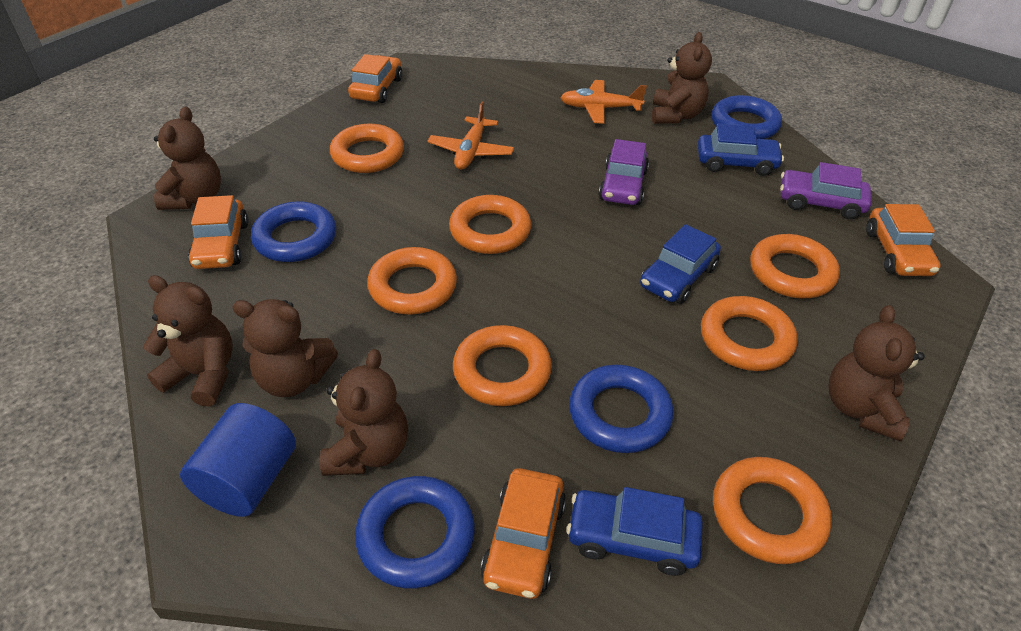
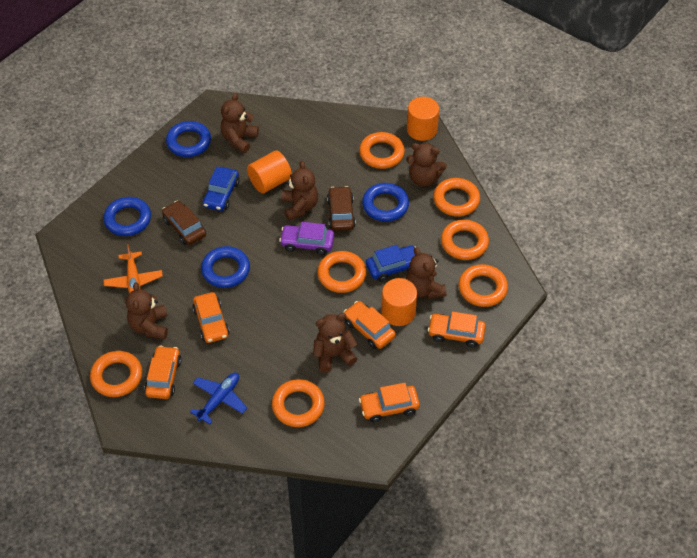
blue car: [566,487,703,576] [640,224,721,304] [698,124,784,176] = 3 -> [203,167,240,211] [366,245,416,282] = 2
blue cylinder: [180,403,296,517] = 1 -> none = 0
blue plane: none = 0 -> [190,373,247,424] = 1
brown car: none = 0 -> [162,201,206,245] [327,186,356,231] = 2
orange car: [188,195,249,269] [348,54,402,103] [481,468,566,599] [866,204,941,276] = 4 -> [144,345,182,399] [192,292,230,343] [343,301,396,349] [359,383,420,422] [428,311,486,347] = 5
orange cylinder: none = 0 -> [247,150,292,193] [381,278,417,326] [407,97,439,141] = 3
orange plane: [427,102,514,170] [560,80,647,124] = 2 -> [103,244,163,293] = 1
purple car: [599,139,649,205] [780,162,872,219] = 2 -> [279,222,334,255] = 1

